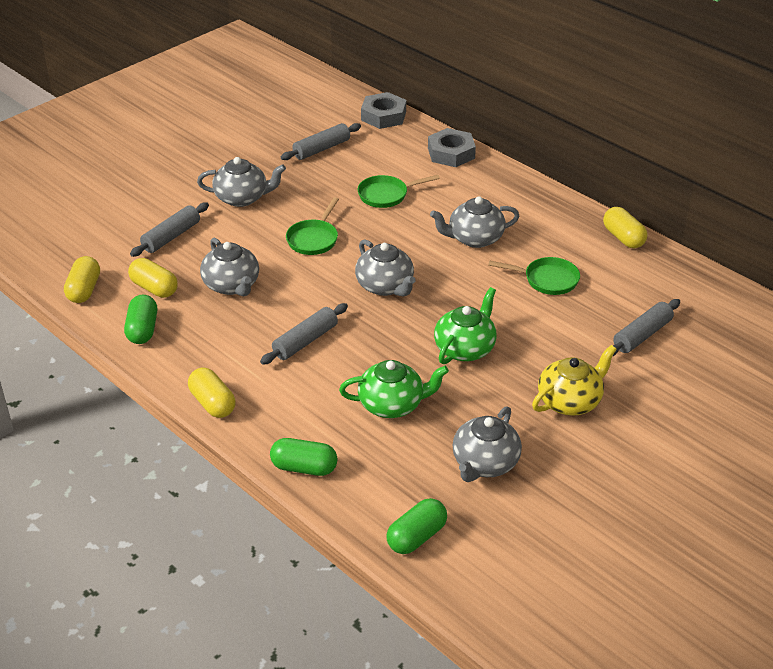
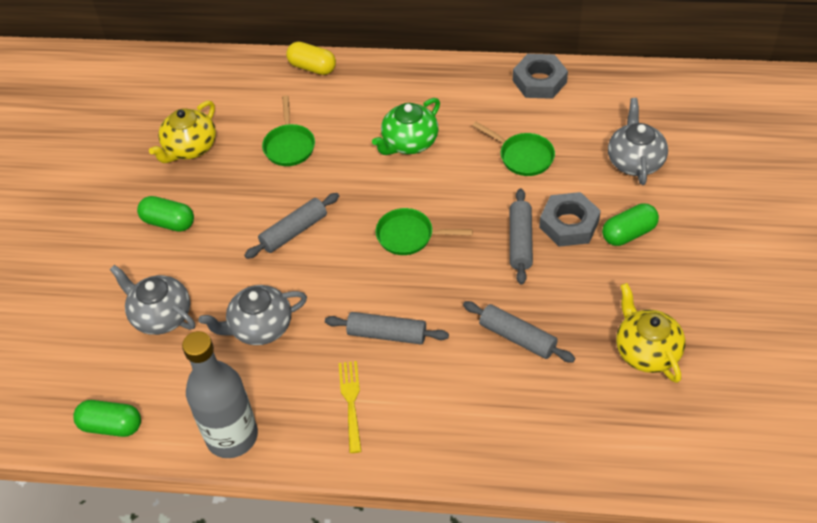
green teapot: [339,360,449,418] [434,287,497,364] = 2 -> [372,98,440,155] = 1
grey bottle: none = 0 -> [182,331,258,458] = 1
grey teapot: [197,157,286,207] [200,238,259,296] [355,239,416,297] [430,196,519,248] [452,406,522,482] = 5 -> [109,265,195,335] [199,285,307,345] [608,98,668,185] = 3
yellow capsule: [64,256,100,303] [128,258,178,298] [188,368,236,418] [603,207,647,248] = 4 -> [286,42,336,75] = 1
yellow fork: none = 0 -> [339,361,362,453] = 1
yellow teapot: [532,345,617,416] = 1 -> [149,101,216,163] [616,283,685,383] = 2

